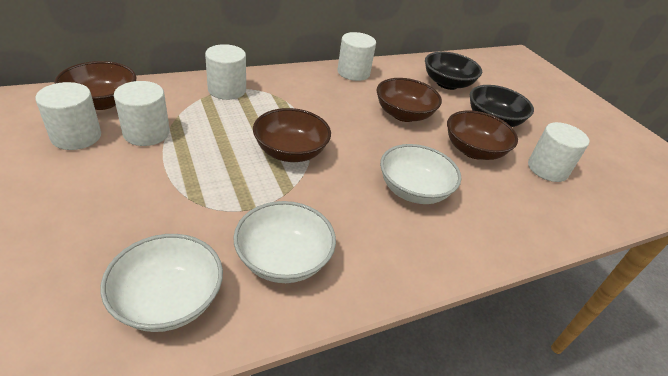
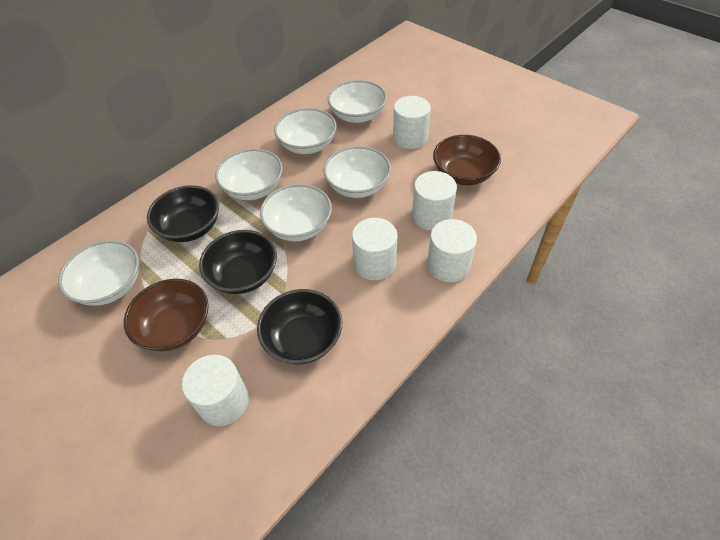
black bowl: [425,52,482,90] [470,85,534,127] = 2 -> [147,185,219,242] [199,230,277,294] [257,289,342,364] = 3
brown bowl: [54,61,136,110] [253,108,331,162] [377,78,442,122] [447,110,518,160] = 4 -> [124,279,209,351] [433,135,501,185] = 2
white bowl: [100,234,223,332] [233,201,336,283] [380,144,462,204] = 3 -> [58,240,139,306] [215,149,283,200] [260,184,332,241] [274,108,337,154] [323,146,391,198] [328,80,387,123] = 6

